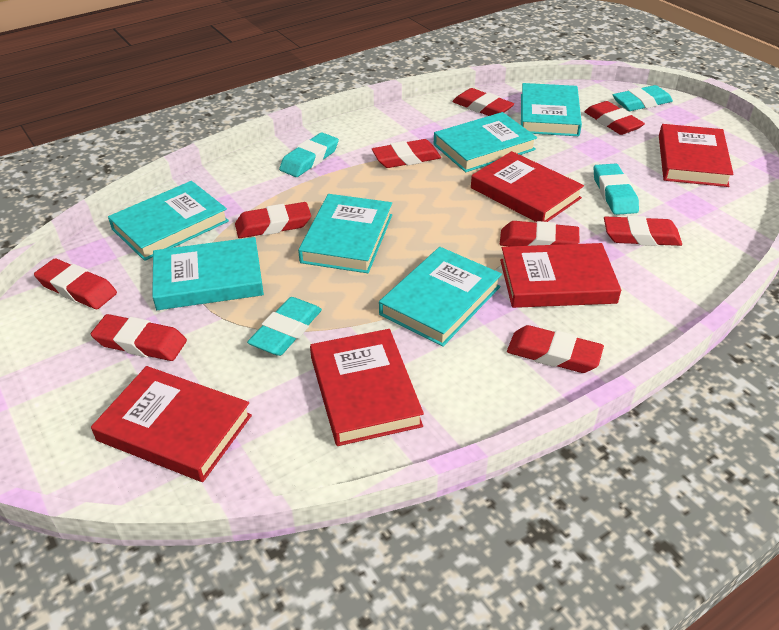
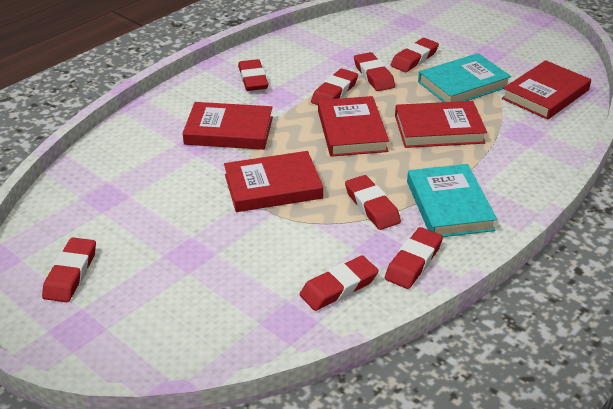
red eraser: [34,258,117,309] [91,314,187,361] [235,202,311,238] [372,139,441,168] [453,88,514,116] [500,221,579,246] [507,325,604,373] [584,101,645,135] [604,216,682,246] = 9 -> [42,237,96,302] [238,59,268,91] [300,255,378,311] [311,68,358,105] [345,175,401,230] [354,52,395,91] [385,227,443,289] [390,38,439,72] = 8
turquoise book: [108,181,229,261] [152,237,264,310] [298,194,392,273] [379,247,502,347] [434,112,537,172] [521,83,582,136] = 6 -> [407,164,497,237] [418,53,511,102] = 2
turquoise eraser: [247,297,322,356] [279,132,339,177] [594,163,639,215] [613,85,673,111] = 4 -> none = 0

